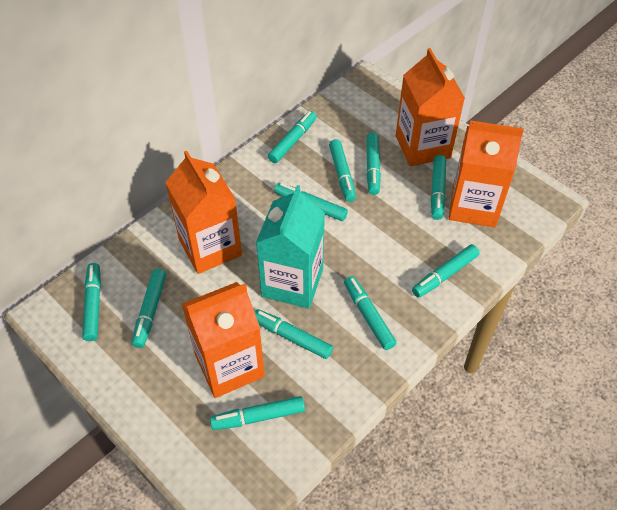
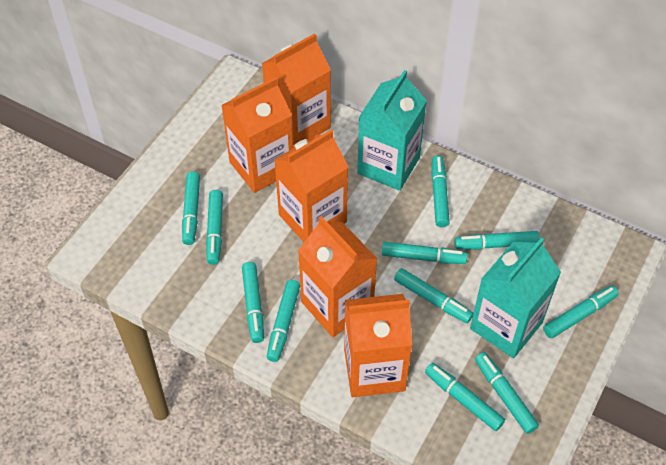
orange carton: [165,151,242,274] [182,282,265,398] [396,48,465,166] [449,120,524,227] = 4 -> [221,77,293,193] [262,33,331,148] [274,129,349,242] [298,216,377,337] [344,294,412,397] = 5
turquoise carton: [256,185,325,309] = 1 -> [357,70,427,191] [470,237,561,358] = 2

